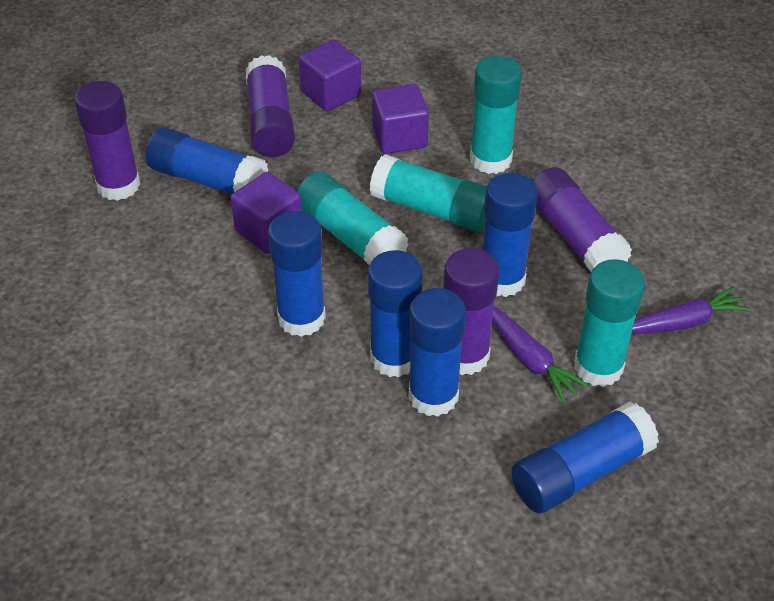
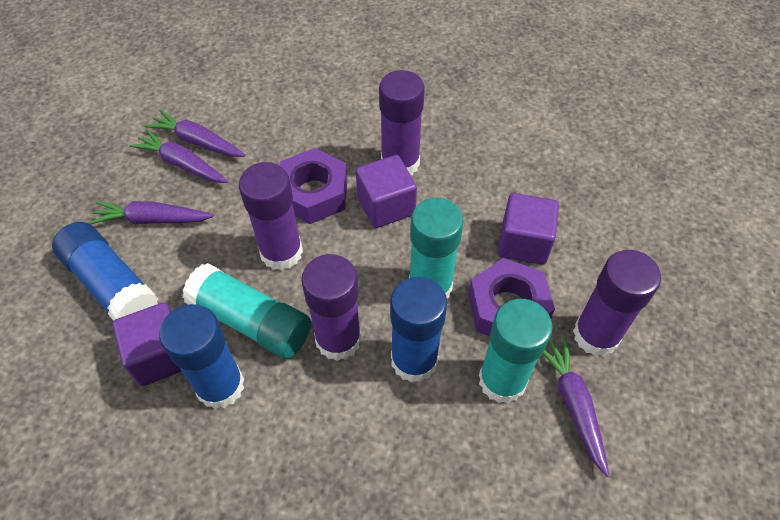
blue glue stick: [146,127,268,194] [268,211,326,337] [368,250,423,377] [409,288,466,417] [483,173,538,297] [511,402,659,513] = 6 -> [52,222,158,321] [159,304,244,409] [390,277,447,383] = 3
purple carrot: [492,307,589,403] [631,286,751,335] = 2 -> [89,201,214,224] [130,129,228,183] [145,109,245,157] [543,337,609,477] = 4
purple nut: none = 0 -> [279,148,347,224] [468,258,555,336] = 2
turquoise glue stick: [297,172,409,265] [370,154,487,232] [470,56,522,174] [574,259,645,387] = 4 -> [182,263,311,359] [409,198,464,298] [479,299,553,404] = 3

